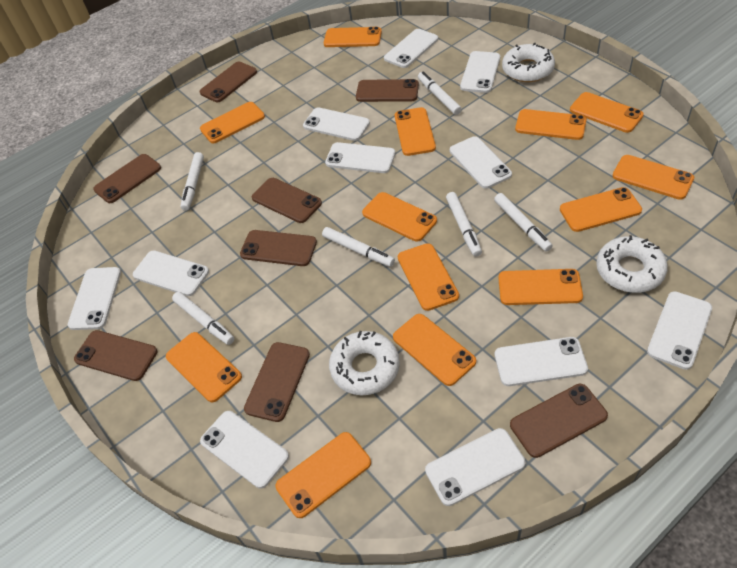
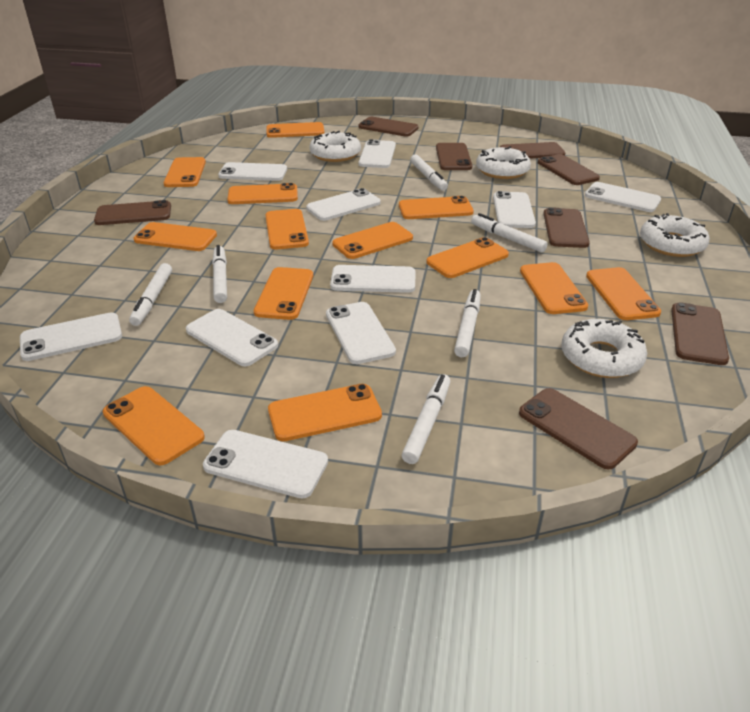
white donut: [329,331,400,395] [502,43,555,82] [596,235,668,293] = 3 -> [309,131,361,162] [476,146,531,179] [561,319,647,378] [640,213,710,257] = 4
white phone: [68,267,121,330] [133,250,209,296] [200,411,289,489] [303,107,370,141] [325,142,395,173] [384,29,438,68] [425,428,525,506] [450,136,512,189] [460,51,500,93] [495,337,588,386] [647,291,712,370] = 11 -> [20,312,122,361] [186,309,278,366] [203,430,328,499] [218,162,287,181] [306,188,380,221] [326,302,396,364] [330,265,415,293] [358,139,396,168] [493,191,536,228] [585,182,661,212] = 10

